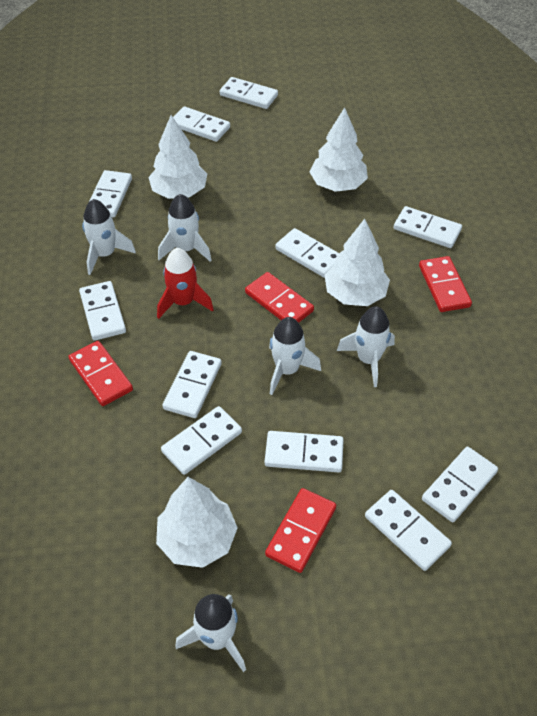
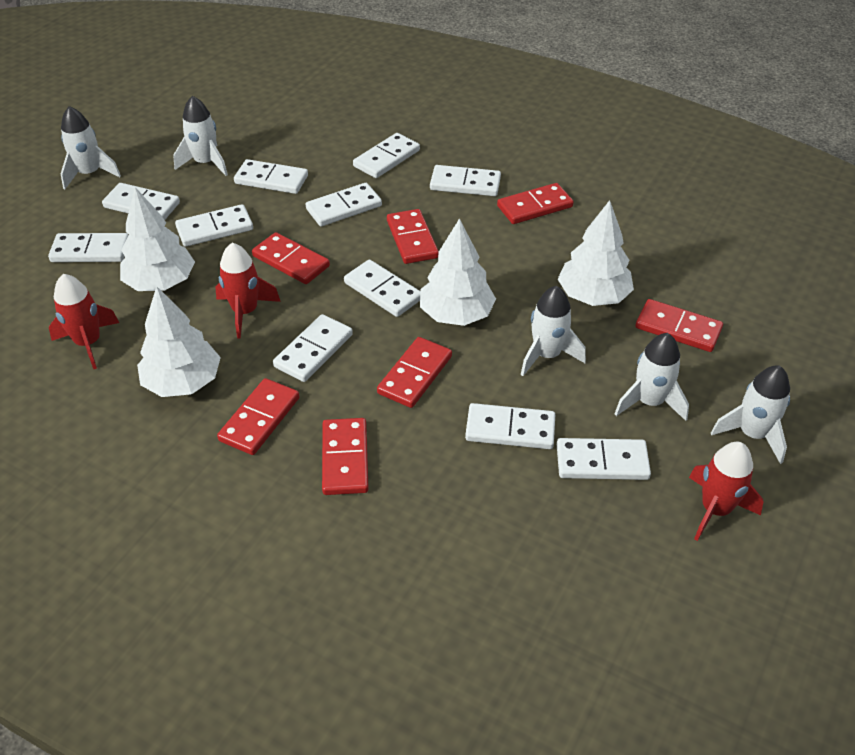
red domino: [69,341,133,406] [245,272,314,323] [265,488,336,573] [419,256,472,312] = 4 -> [217,378,300,455] [252,232,330,284] [322,418,369,495] [377,337,452,408] [387,209,439,264] [497,183,573,224] [636,299,723,352] = 7
red rocket: [157,248,214,319] = 1 -> [49,274,119,369] [215,243,281,339] [689,442,763,541] = 3

